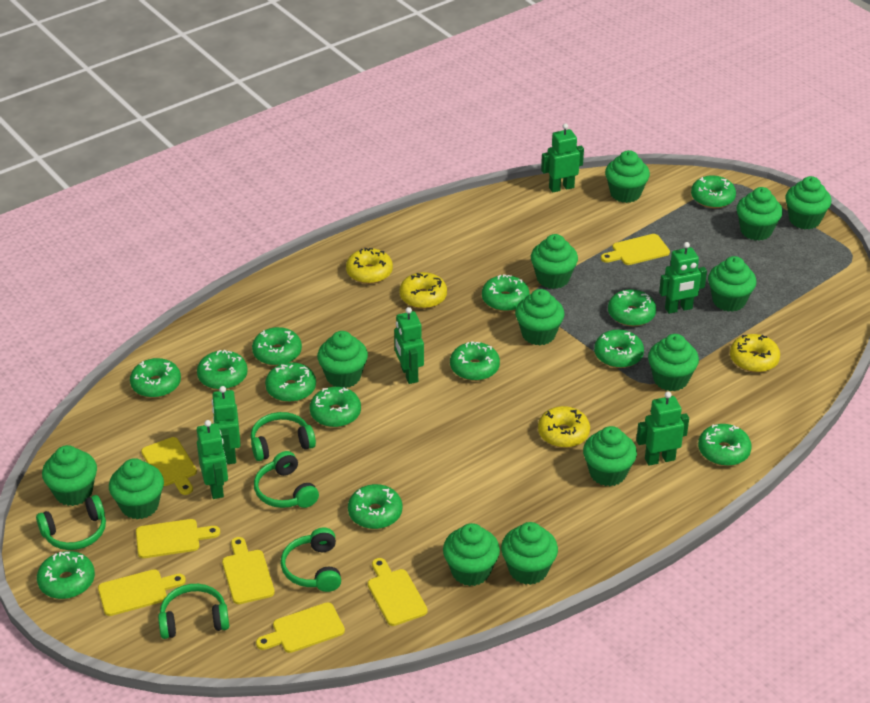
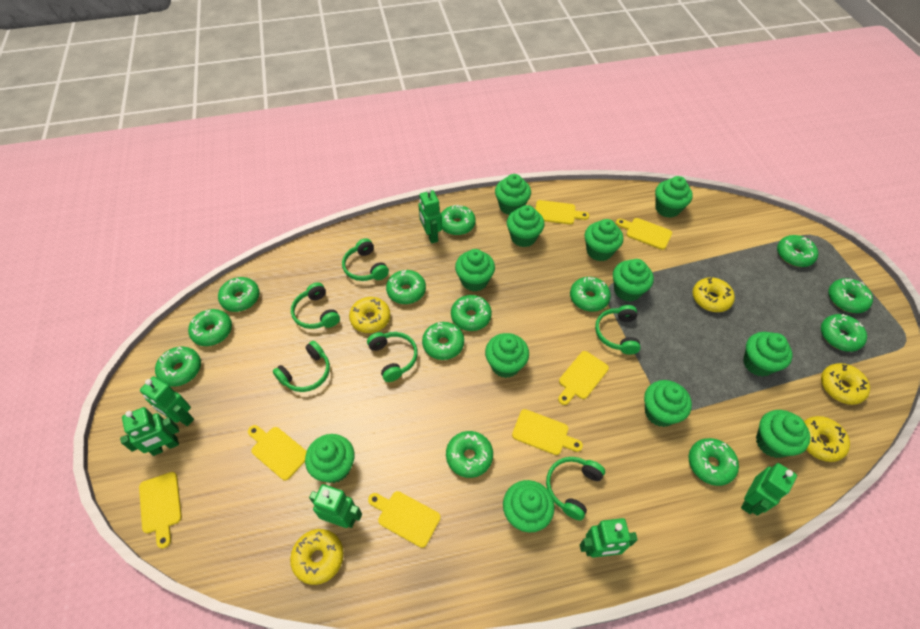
green cupcake: [42,445,97,506] [109,458,164,519] [317,331,368,388] [443,523,500,586] [501,522,558,585] [515,289,564,345] [531,234,578,289] [583,426,637,486] [605,150,650,203] [648,334,699,391] [708,256,757,312] [736,187,783,241] [785,176,831,229] = 13 -> [305,434,355,483] [455,249,495,292] [485,333,529,378] [495,174,531,215] [503,480,555,532] [507,205,545,247] [584,219,623,261] [613,259,654,302] [644,380,692,427] [655,176,693,218] [743,332,793,377] [756,410,810,458] = 12
green headphones: [36,495,106,550] [158,584,229,639] [251,412,316,461] [254,451,319,508] [281,528,341,592] = 5 -> [273,341,330,392] [291,282,340,329] [342,238,389,281] [367,332,418,382] [546,457,605,521] [595,305,641,355] = 6
yellow donut: [346,248,393,284] [400,272,447,309] [538,406,590,448] [730,334,780,373] = 4 -> [290,529,344,585] [349,297,390,333] [693,277,735,312] [804,416,850,462] [821,363,870,405] = 5

